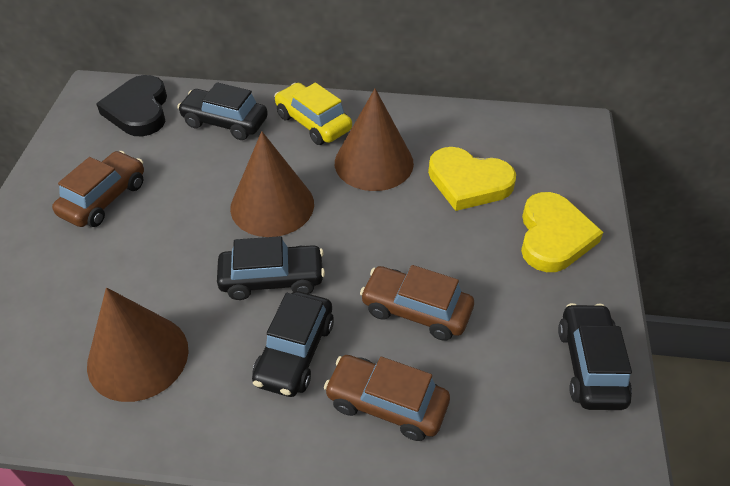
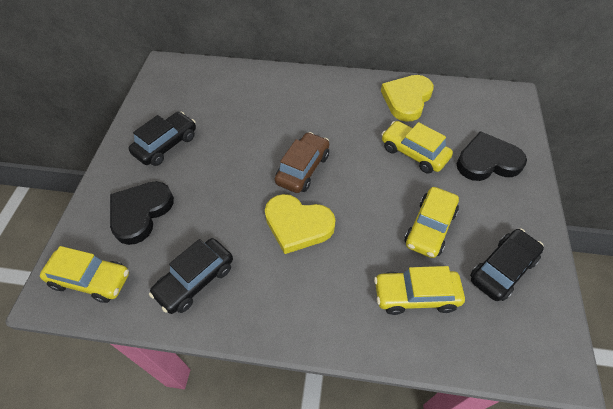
black car: [177,82,268,140] [217,236,325,300] [252,291,334,397] [558,303,632,410] = 4 -> [129,111,196,166] [149,238,233,314] [470,229,544,301] = 3
black heart: [96,75,167,136] = 1 -> [110,181,174,245] [457,131,527,181] = 2
brown car: [52,151,144,227] [324,355,450,441] [360,265,474,341] = 3 -> [275,132,329,193] = 1
brown cone: [87,288,189,402] [230,131,314,237] [335,89,414,191] = 3 -> none = 0
yellow car: [274,83,352,145] = 1 -> [40,246,129,303] [374,266,465,315] [381,121,453,174] [404,187,459,258] = 4

